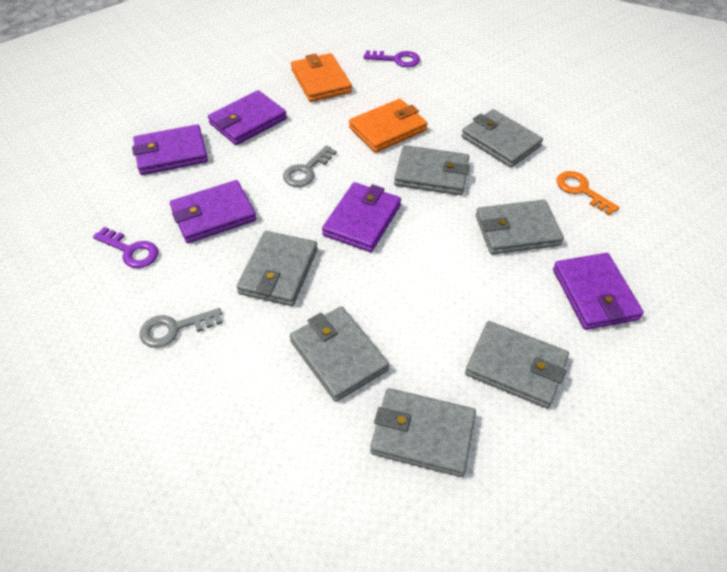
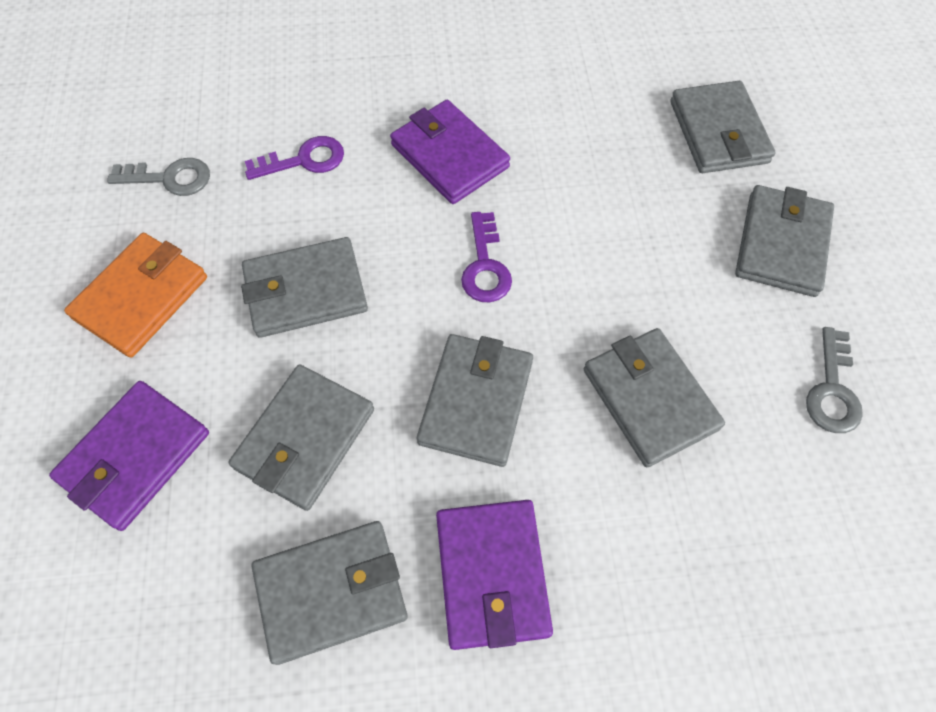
orange key: [557,171,620,215] = 1 -> none = 0
orange wallet: [291,53,352,102] [349,99,428,153] = 2 -> [64,233,207,358] = 1
purple wallet: [132,124,208,175] [170,180,256,243] [208,90,287,145] [322,182,401,252] [553,253,644,330] = 5 -> [49,381,209,531] [390,100,510,204] [436,500,553,650] = 3

